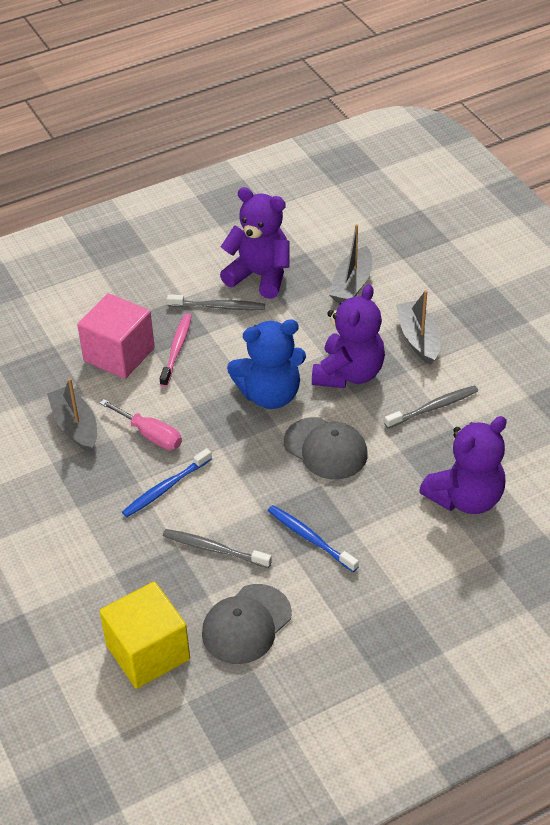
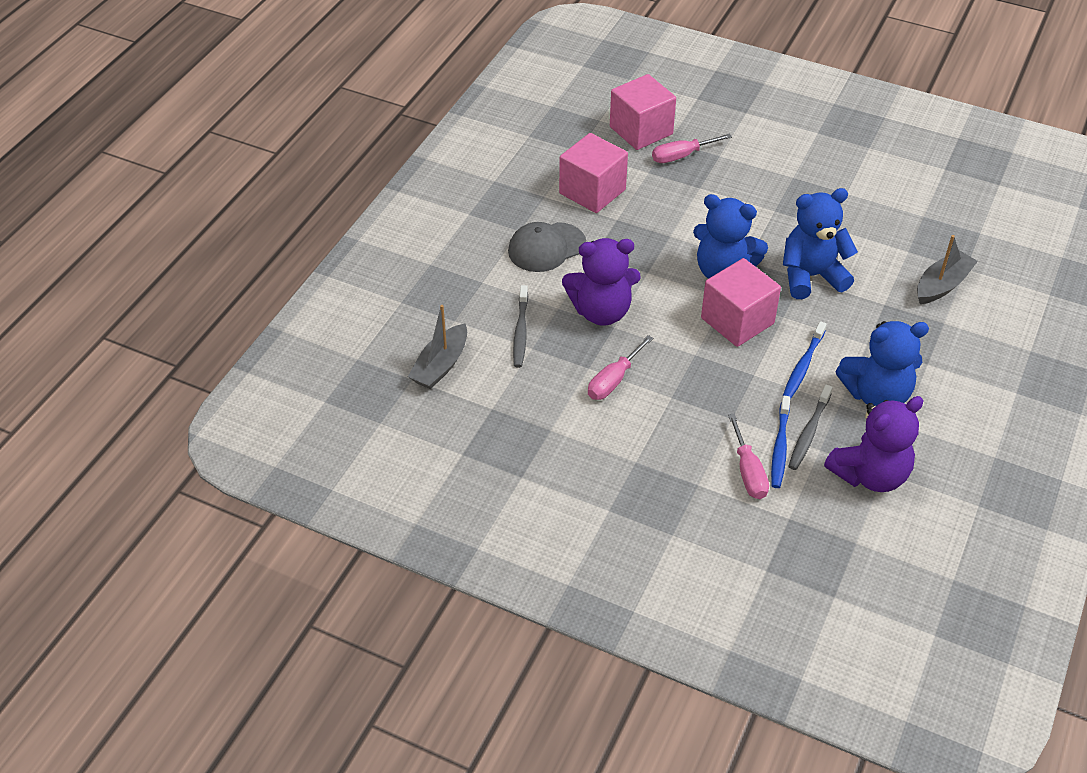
blue teddy bear: [227,319,306,409] = 1 -> [693,194,768,279] [783,188,858,299] [836,321,929,406] = 3
grey boat: [47,378,97,453] [329,224,372,303] [396,290,440,365] = 3 -> [408,305,467,389] [917,235,978,304] = 2
grey cap: [202,584,292,664] [284,417,368,479] = 2 -> [508,222,586,272] = 1
grey toothbrush: [163,529,272,568] [167,294,265,310] [384,385,478,428] = 3 -> [513,285,528,368] [788,385,833,470] = 2
pink cube: [77,293,155,379] = 1 -> [559,133,628,213] [610,74,676,150] [701,258,781,347] = 3
pink screwdriver: [100,399,182,450] = 1 -> [588,335,653,400] [652,134,732,163] [728,414,769,499] = 3
pink toothbrush: [160,313,192,387] = 1 -> none = 0
purple teddy bear: [220,187,290,299] [312,284,385,388] [419,416,507,514] = 3 -> [562,238,641,326] [824,396,924,492] = 2
yellow cube: [100,582,190,689] = 1 -> none = 0

